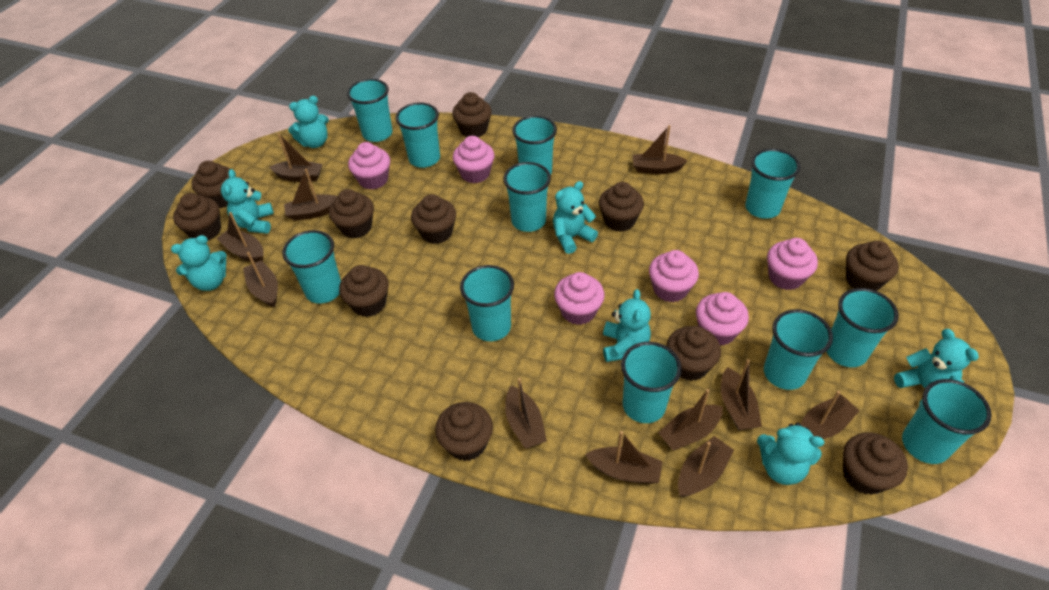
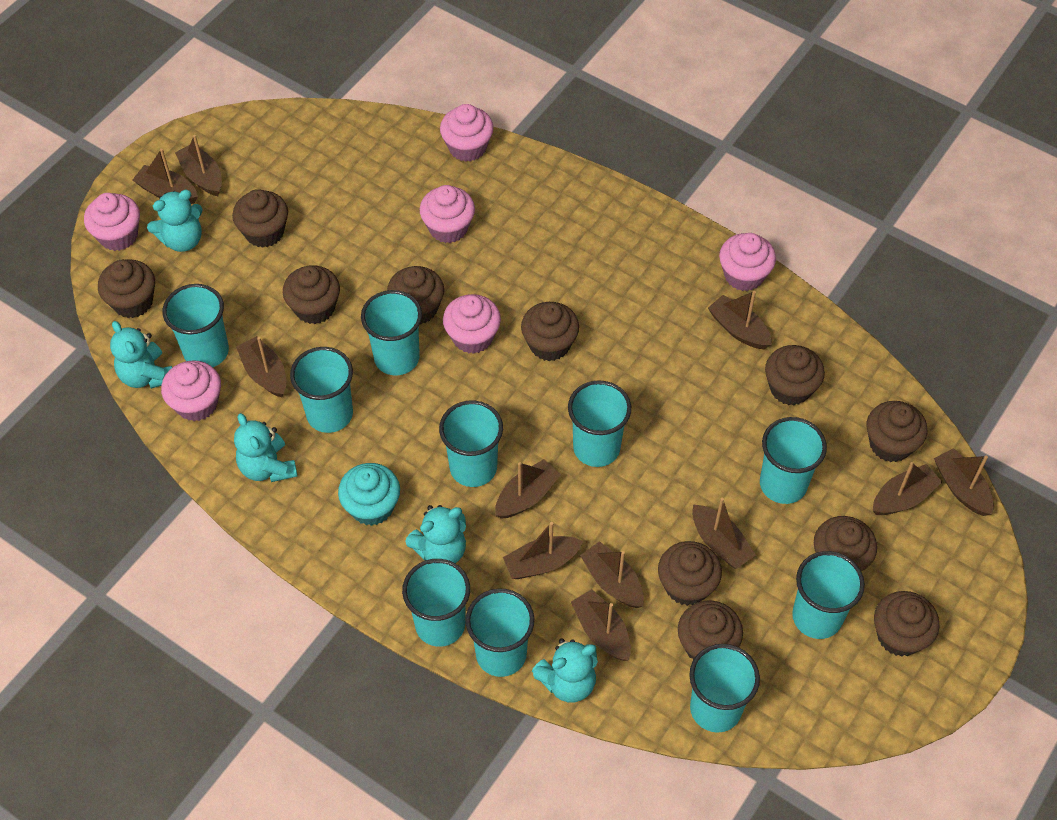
turquoise cup: [282,230,341,304] [347,79,393,142] [396,102,440,168] [460,265,514,341] [503,162,551,232] [512,116,557,175] [621,342,682,423] [745,149,800,219] [764,309,833,390] [826,288,899,367] [902,379,992,464] = 11 -> [162,284,229,367] [290,347,353,433] [361,290,422,375] [402,559,470,647] [439,400,503,487] [466,588,534,677] [568,380,631,467] [689,644,760,732] [760,417,827,504] [792,551,865,639] = 10
turquoise cupcake: none = 0 -> [338,463,400,526] = 1
turquoise teddy bear: [171,235,227,291] [221,169,274,234] [288,96,329,148] [553,181,598,254] [603,289,651,362] [757,422,824,485] [894,329,979,406] = 7 -> [110,321,172,389] [147,190,203,252] [234,413,298,482] [405,505,466,563] [532,639,598,702] = 5

